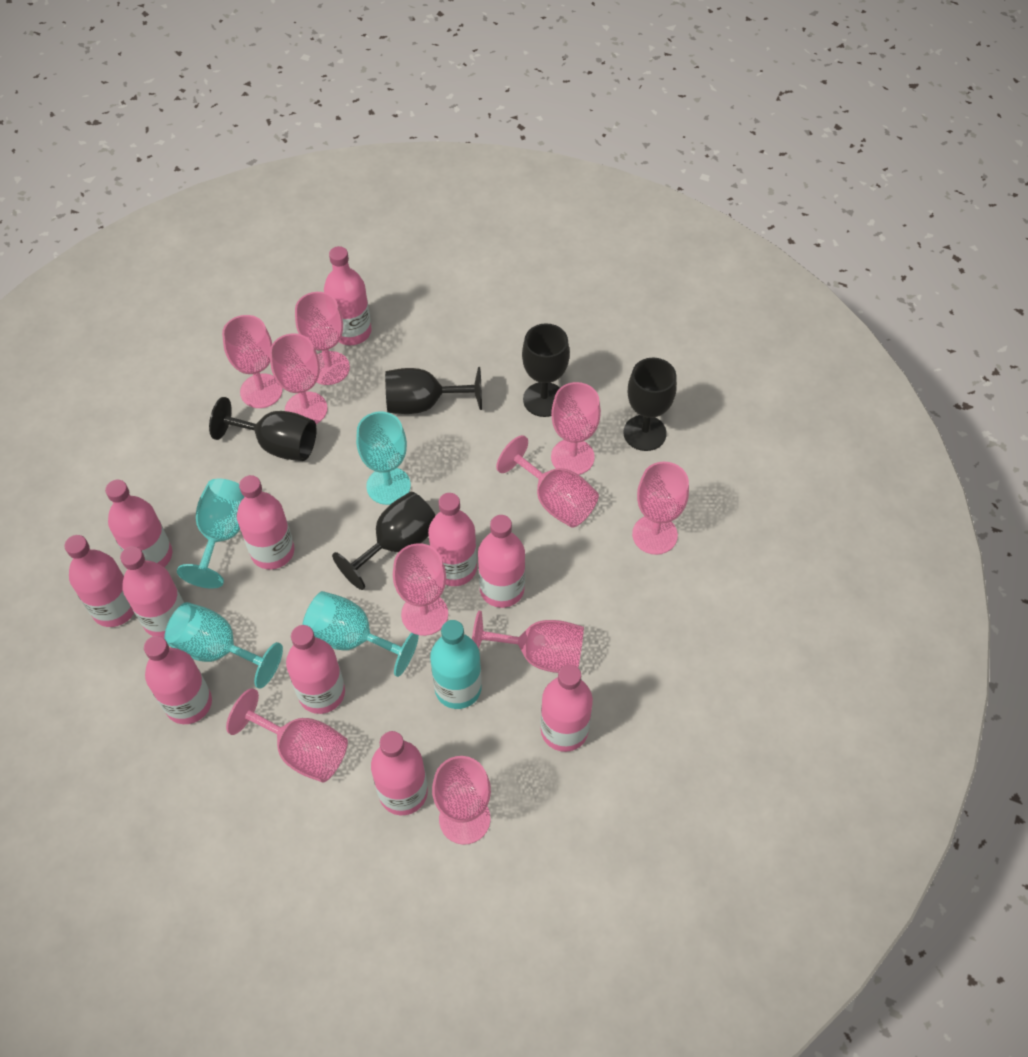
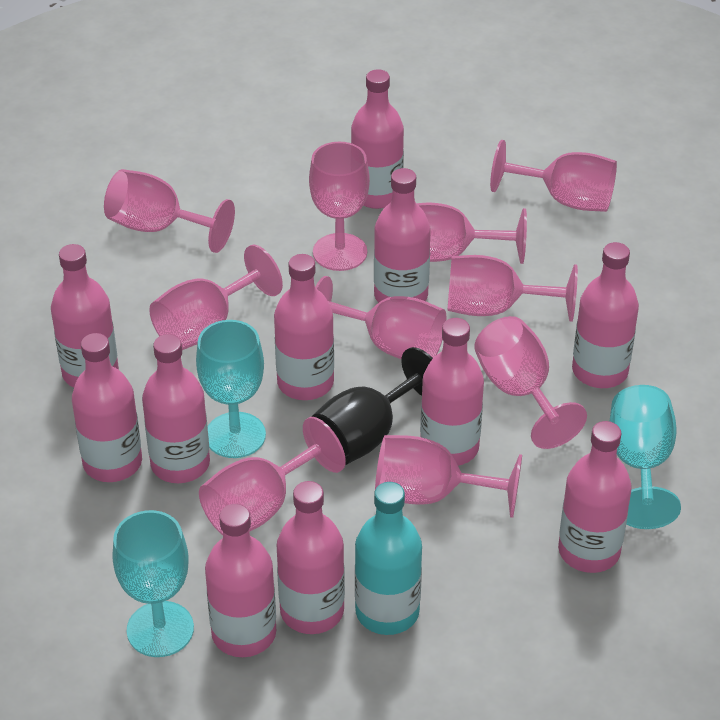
black goblet: [209,397,316,461] [332,492,436,590] [385,367,482,414] [522,323,570,417] [623,358,677,451] = 5 -> [312,347,433,465] = 1
turquoise goblet: [164,602,283,688] [177,479,244,589] [302,591,419,677] [356,412,411,505] = 4 -> [113,510,194,657] [196,320,266,458] [609,385,681,529] = 3

